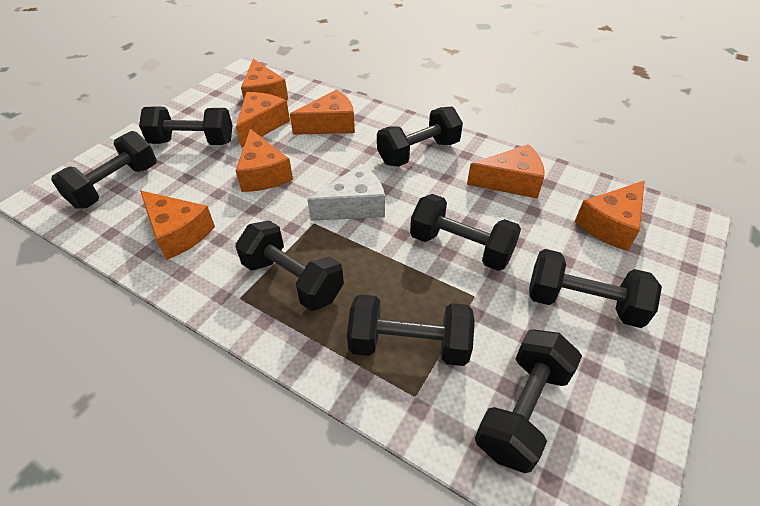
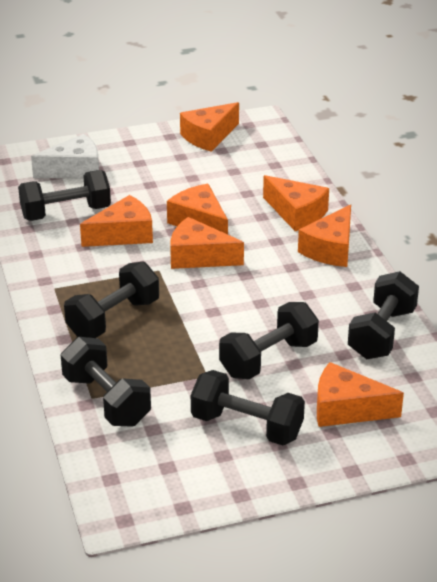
black dumbbell: [51,131,157,209] [139,106,233,145] [235,220,344,311] [347,294,475,366] [377,106,463,167] [410,194,521,271] [475,329,582,473] [529,249,662,328] = 8 -> [18,170,111,221] [61,337,151,427] [64,262,159,338] [191,370,305,445] [219,302,319,379] [348,271,419,359] = 6

